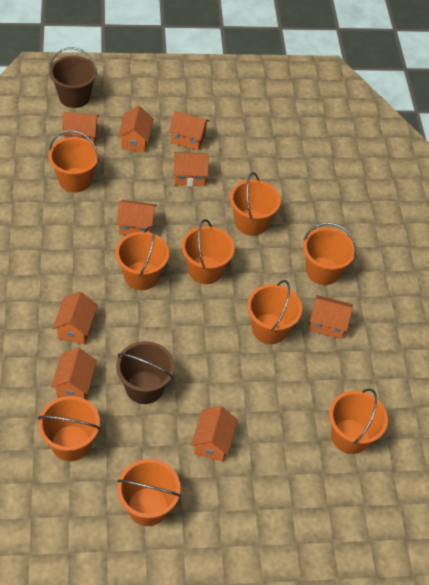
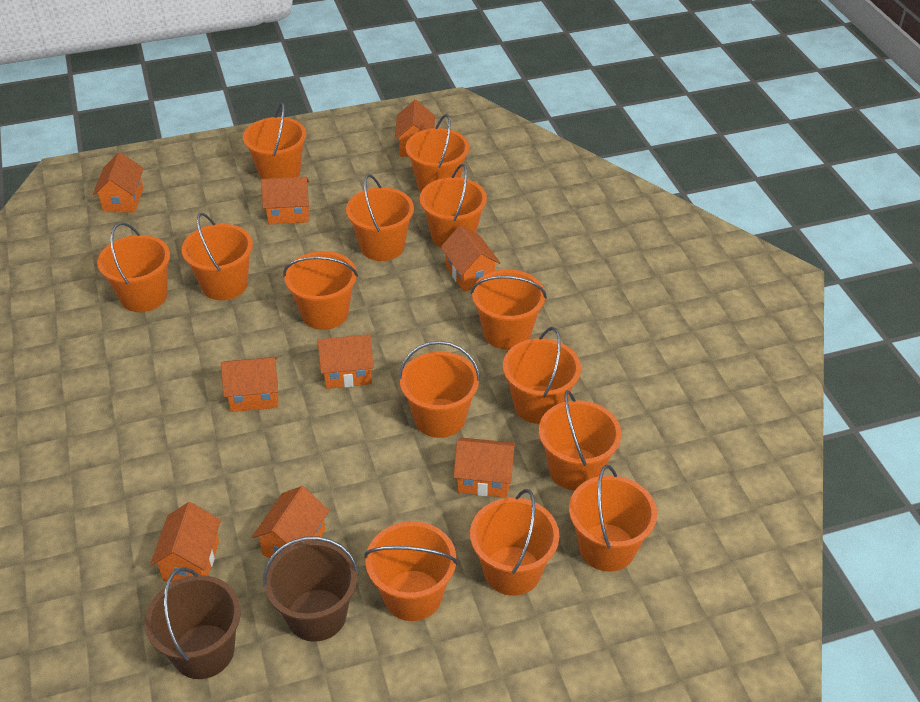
orange bucket: [38,396,100,461] [48,130,99,193] [115,226,169,290] [117,459,181,526] [182,219,235,284] [230,172,281,236] [247,280,302,344] [303,223,356,285] [329,388,388,454] = 9 -> [97,222,170,312] [182,213,253,300] [243,103,306,179] [283,251,358,330] [346,174,414,261] [364,521,458,621] [399,341,480,438] [406,114,469,191] [420,164,487,248] [470,489,559,596] [471,270,547,350] [503,327,581,424] [539,390,622,491] [569,465,657,572] = 14

